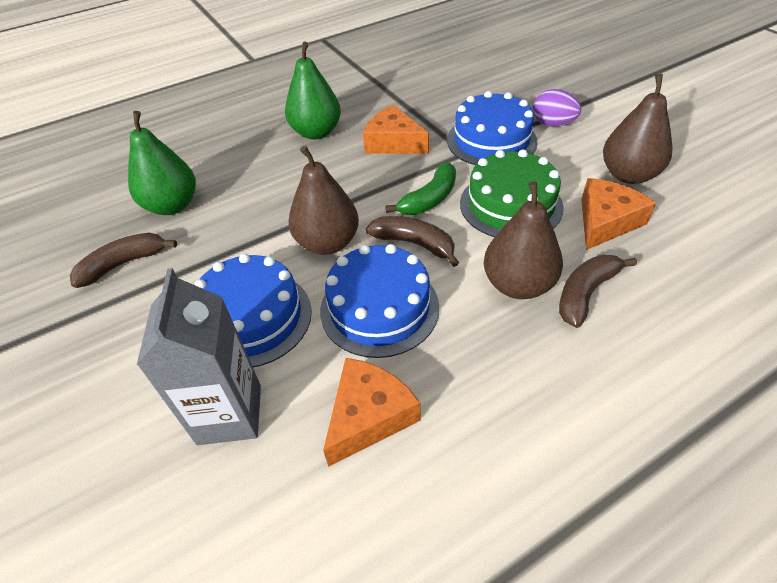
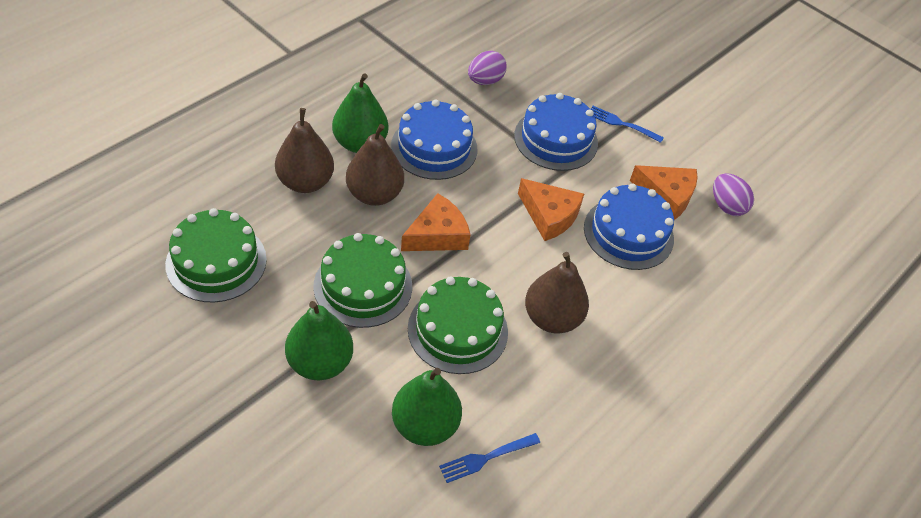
blue fork: none = 0 -> [439,433,540,483] [591,106,664,143] = 2
brown banana: [70,232,177,288] [366,216,459,267] [559,255,637,328] = 3 -> none = 0
green banana: [385,162,456,215] = 1 -> none = 0
green cake: [460,149,564,237] = 1 -> [165,208,267,303] [314,233,412,328] [408,276,508,374] = 3
green pear: [128,111,196,215] [285,41,341,140] = 2 -> [285,301,353,380] [332,73,388,153] [392,368,462,446] = 3
grey carton: [137,268,261,445] = 1 -> none = 0
purple egg: [533,89,581,127] = 1 -> [468,51,507,85] [713,173,754,216] = 2

